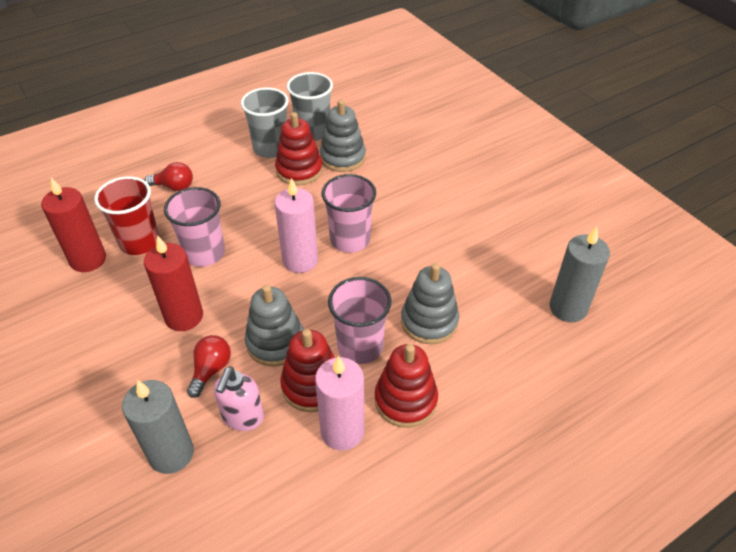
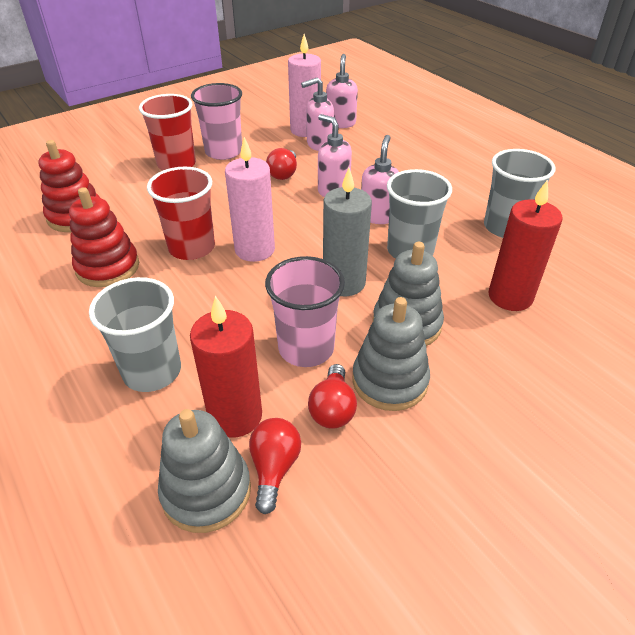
grey candle: [122,380,194,474] [550,227,610,322] = 2 -> [323,168,372,296] = 1
grey cup: [241,87,289,158] [287,72,333,141] = 2 -> [89,277,181,392] [387,169,452,259] [484,149,556,238] = 3
pink cup: [164,187,225,267] [322,174,376,253] [328,277,392,364] = 3 -> [191,83,242,160] [265,256,345,367] = 2
pink soap dispenser: [214,367,264,431] = 1 -> [301,77,334,151] [318,114,352,197] [326,54,358,128] [361,135,399,224] = 4
red cup: [94,176,160,255] = 1 -> [139,94,196,170] [147,167,215,260] = 2
red light bulb: [145,162,193,191] [187,335,231,398] = 2 -> [249,418,301,514] [266,148,297,180] [308,364,357,429] = 3
red stacking toy: [275,112,323,185] [280,329,335,412] [374,344,438,428] = 3 -> [39,140,100,232] [69,187,139,287] = 2

